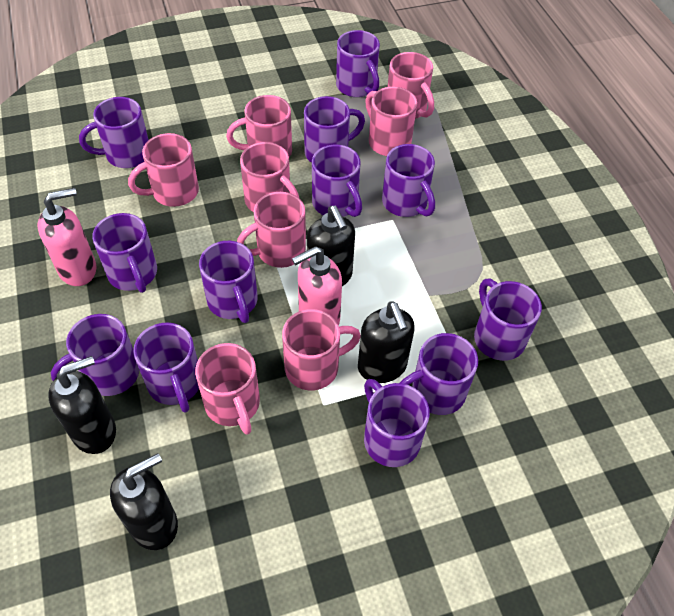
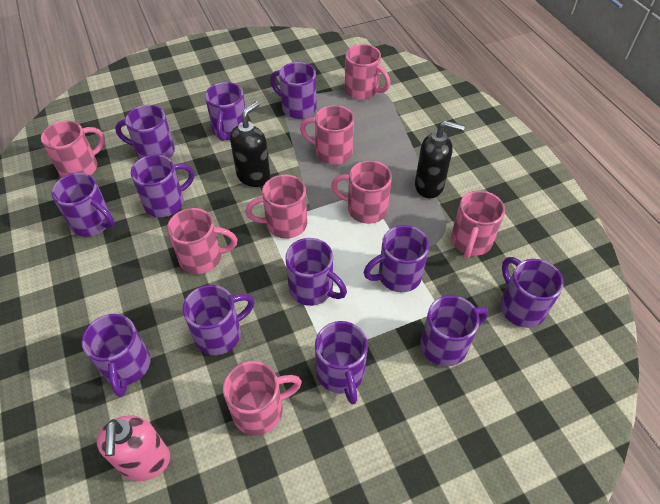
black soap dispenser: [48,356,116,454] [110,453,178,550] [307,206,355,286] [358,301,415,383] = 4 -> [230,101,270,187] [415,121,465,198] = 2
pink soap dispenser: [37,188,96,286] [292,246,342,325] = 2 -> [97,415,170,481] = 1

